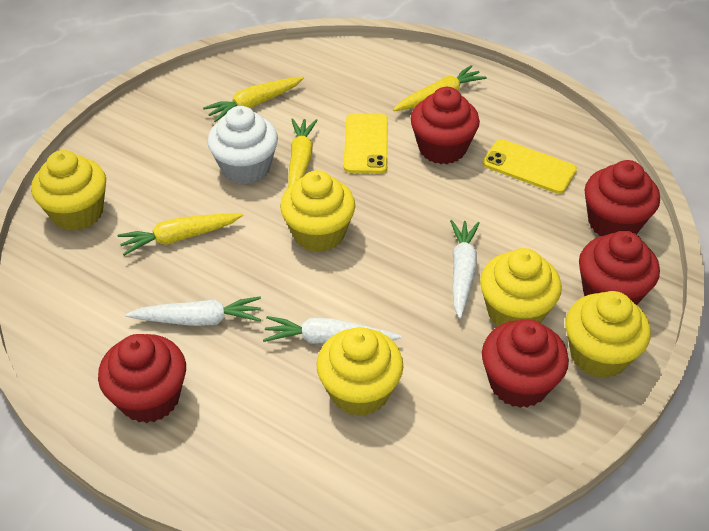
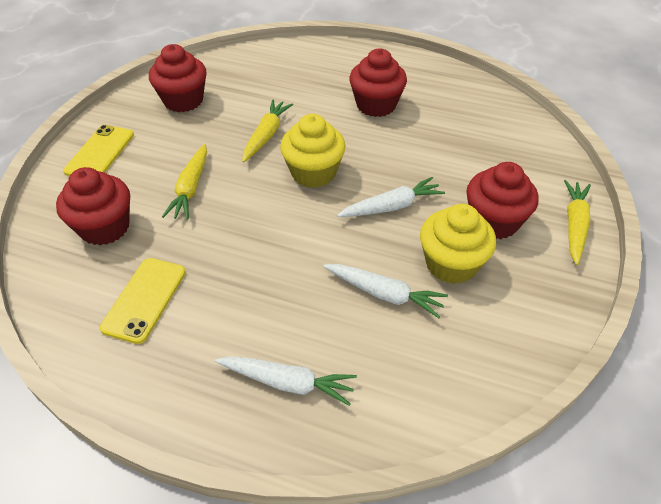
red cupcake: [98,334,186,423] [411,87,480,164] [482,319,569,408] [579,231,660,305] [584,160,660,236] = 5 -> [56,167,130,245] [149,44,207,112] [349,48,407,117] [466,162,539,239] = 4
white cupcake: [207,106,278,184] = 1 -> none = 0
yellow carrot: [118,213,243,256] [203,76,304,122] [288,118,318,188] [393,65,487,111] = 4 -> [162,144,207,220] [242,100,293,162] [564,180,591,265] = 3
yellow cupcake: [31,150,106,231] [280,170,355,252] [317,327,403,416] [480,248,562,327] [565,291,651,378] = 5 -> [280,114,346,188] [420,204,496,284] = 2

